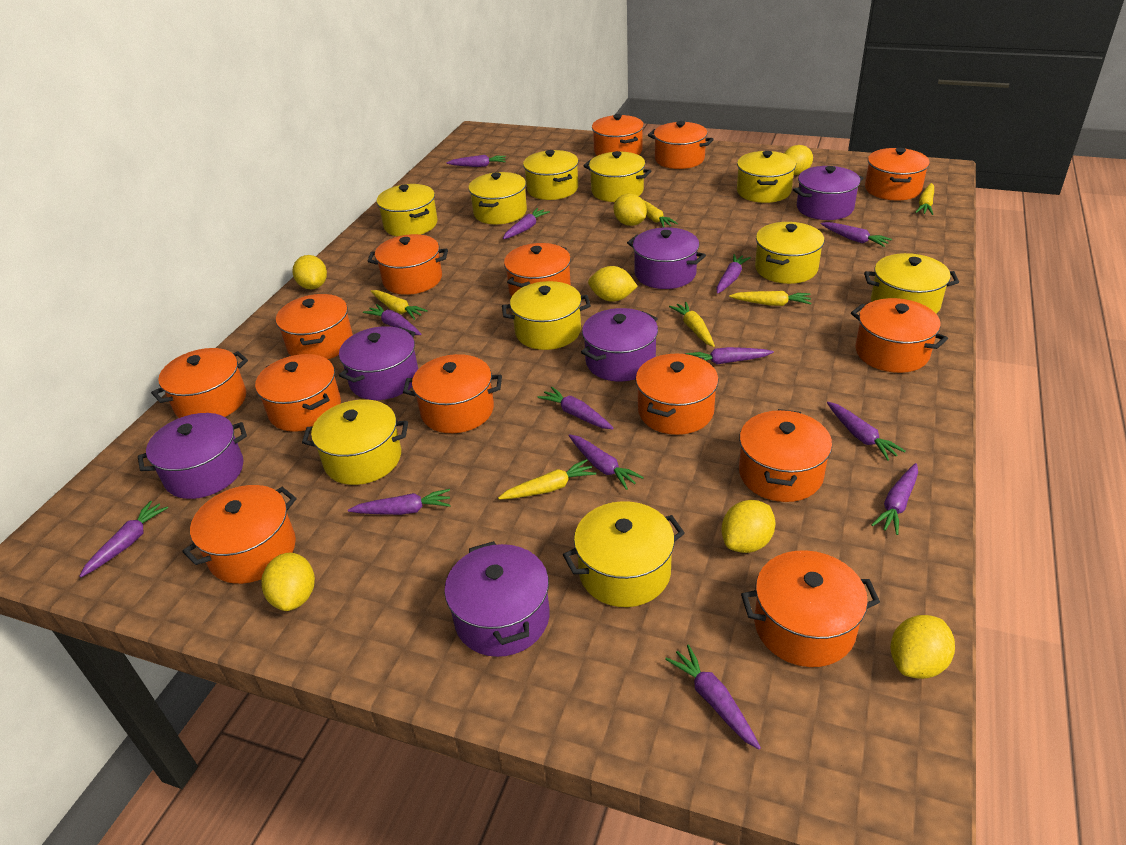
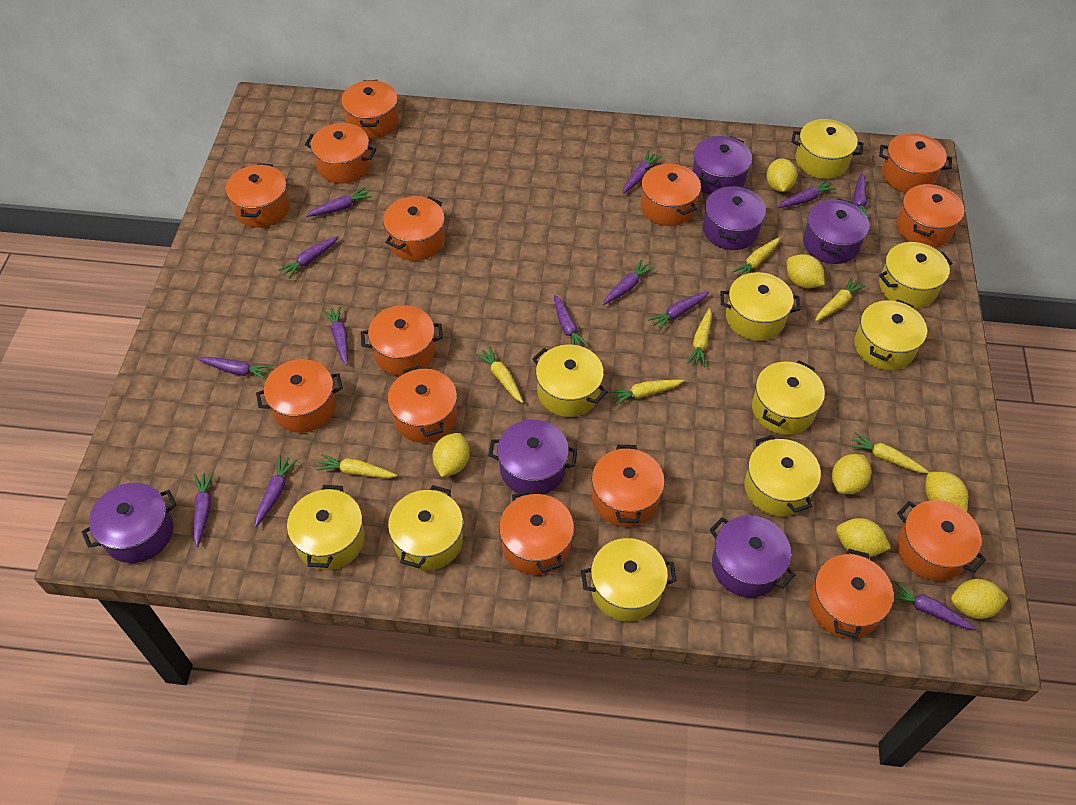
yellow carrot: [371,290,428,320] [498,459,596,499] [642,199,678,227] [669,301,715,347] [729,291,812,306] [915,183,934,215] = 6 -> [316,454,397,478] [475,346,523,403] [609,379,684,406] [687,308,712,367] [732,237,780,277] [815,277,866,321] [849,432,929,473] = 7

